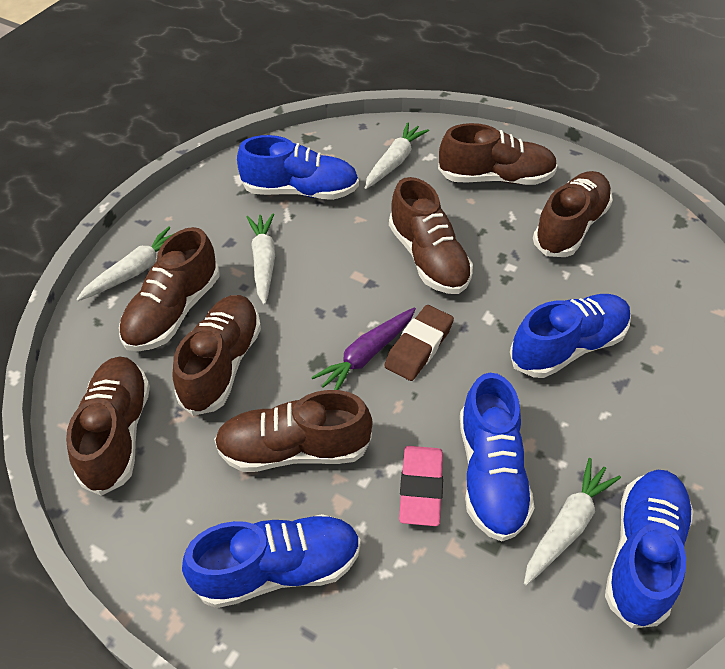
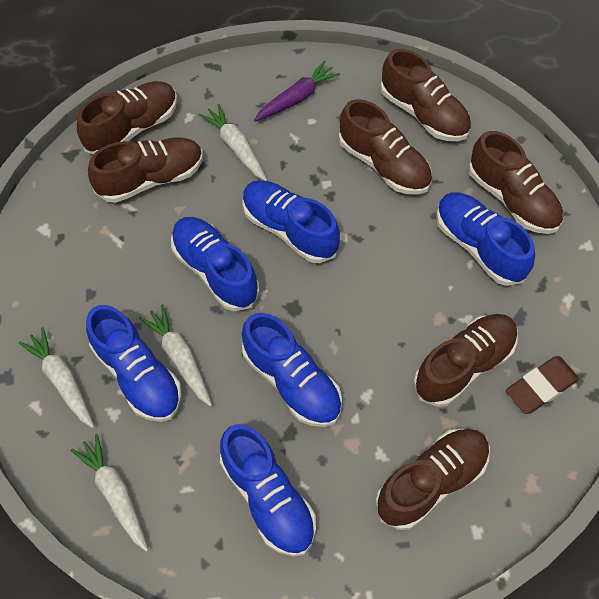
blue shoe: [182,514,361,608] [237,135,359,200] [460,373,535,542] [510,294,631,378] [605,470,694,629] = 5 -> [86,305,182,422] [171,217,259,311] [220,424,316,557] [242,180,340,263] [242,313,342,427] [436,192,535,286] = 6
pink eraser: [399,446,443,526] = 1 -> none = 0

